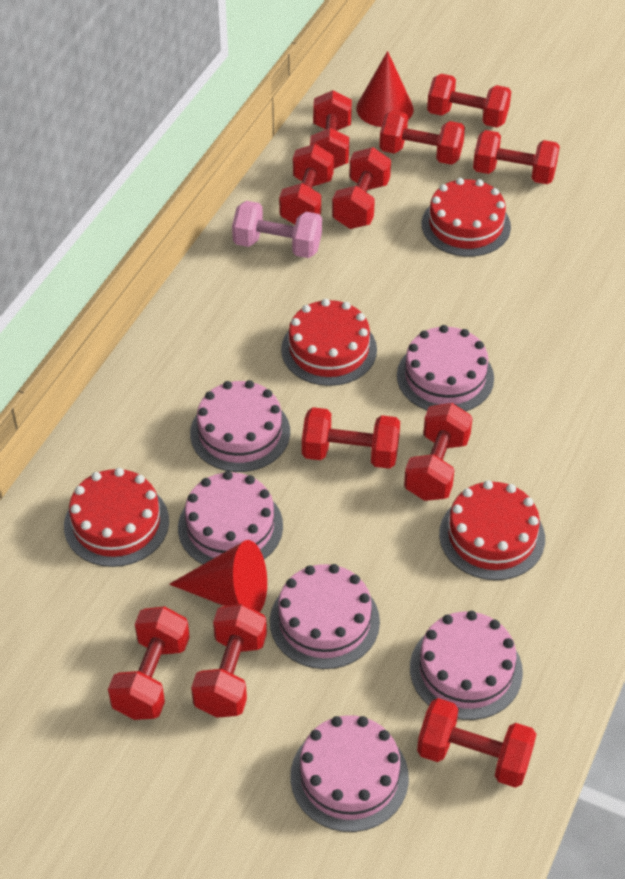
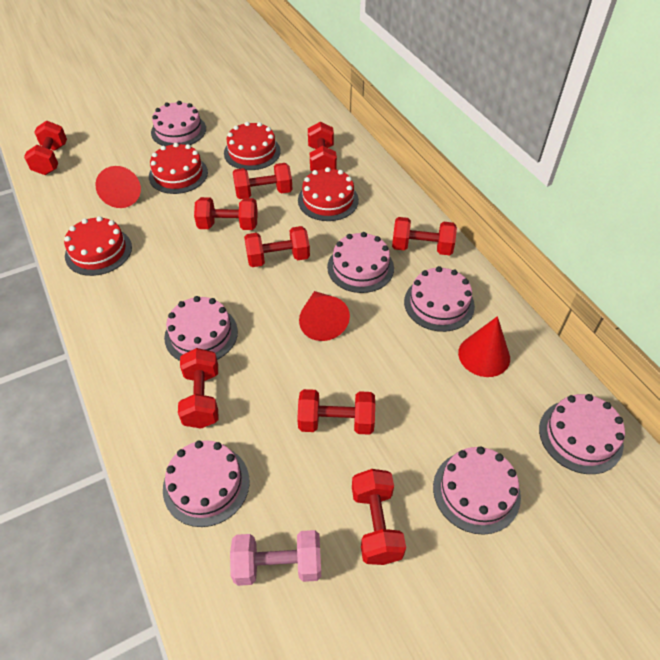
pink cake: [178,471,283,564] [190,380,290,472] [270,564,380,669] [290,715,409,832] [397,325,494,411] [410,611,523,720] = 6 -> [151,101,206,146] [163,440,250,527] [164,296,238,361] [327,232,394,293] [404,266,475,332] [433,446,521,535] [539,394,625,474] = 7
red cone: [169,540,267,612] [356,51,414,127] = 2 -> [95,166,141,208] [299,291,350,341] [458,316,510,377] = 3
red dumbbell: [108,606,190,720] [191,604,267,718] [279,144,334,224] [302,407,400,469] [310,90,352,168] [332,147,391,229] [380,110,465,165] [404,403,473,501] [417,698,536,788] [427,74,511,128] [473,130,560,184] = 11 -> [24,121,67,175] [178,348,218,429] [194,197,258,230] [233,163,293,199] [244,226,310,267] [297,389,375,435] [308,122,337,172] [352,469,406,565] [392,217,457,255] = 9

